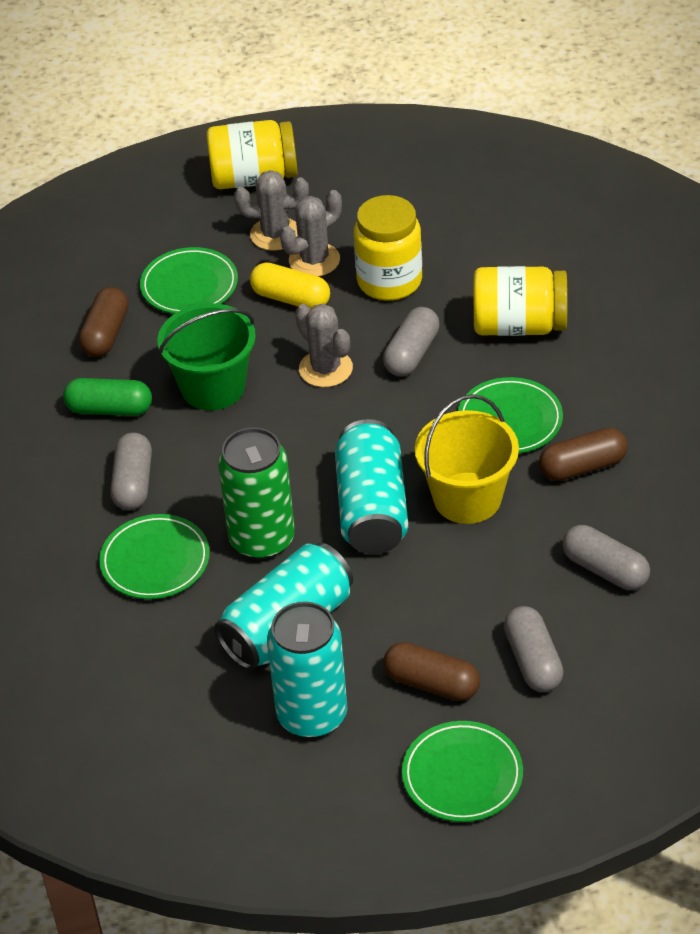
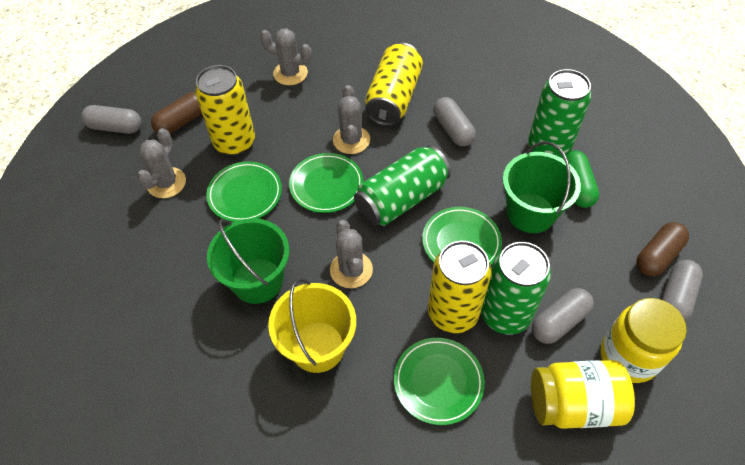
brown capsule: [79,287,128,357] [383,642,480,701] [539,428,628,481] = 3 -> [151,92,202,134] [636,222,689,276] = 2
green bucket: [157,303,256,410] = 1 -> [207,218,289,304] [503,141,581,233] = 2
green can: [218,427,295,560] = 1 -> [354,145,451,226] [481,242,551,334] [528,69,592,158] = 3
grey cactus: [234,170,309,251] [280,190,342,277] [295,304,353,387] = 3 -> [137,128,186,198] [260,28,312,85] [330,220,373,288] [333,85,370,154] = 4
turquoise can: [214,543,353,670] [267,601,347,738] [335,419,408,554] = 3 -> none = 0
yellow can: none = 0 -> [195,65,255,156] [365,43,423,126] [428,241,492,333] = 3
yellow capsule: [250,262,330,308] = 1 -> none = 0
yellow jar: [206,120,297,189] [354,195,422,301] [474,266,567,336] = 3 -> [531,360,635,429] [601,298,687,383] = 2

